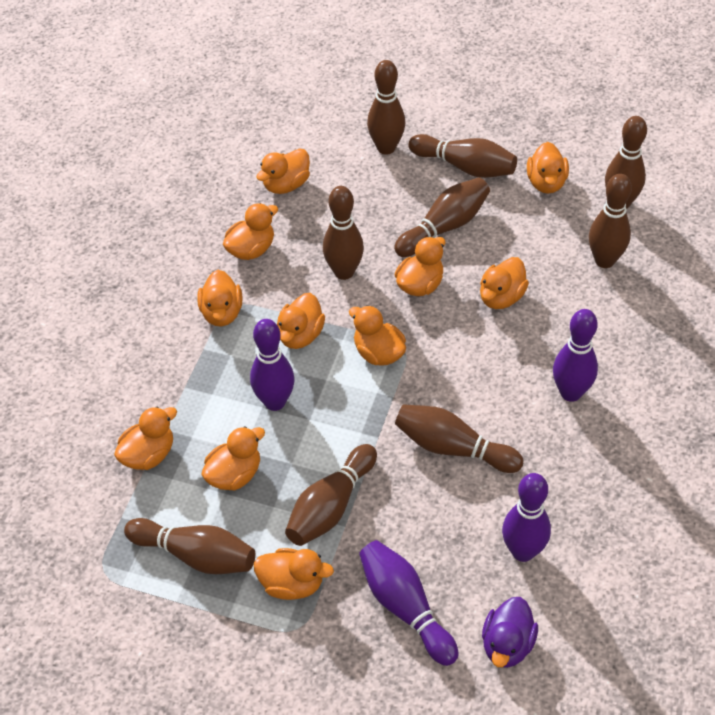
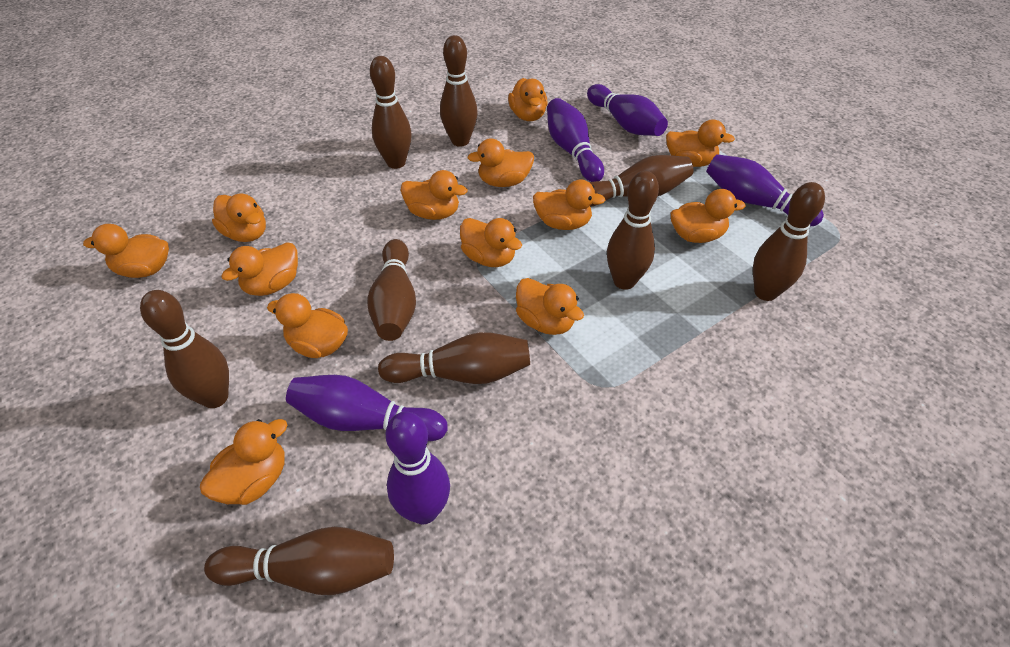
orange duck: [114,406,177,470] [197,270,243,327] [201,426,265,491] [223,203,278,260] [254,548,334,600] [256,148,310,194] [277,293,325,349] [349,305,406,366] [395,237,445,296] [480,257,529,309] [527,142,569,194] = 11 -> [83,224,169,278] [200,419,287,505] [212,194,266,242] [221,242,298,296] [267,293,348,358] [401,170,468,220] [460,218,522,267] [468,138,534,187] [508,78,547,121] [516,278,584,335] [533,179,606,230] [666,119,735,167] [671,189,745,243] = 13
purple bowling pin: [250,319,295,411] [359,540,459,666] [502,473,551,562] [553,309,598,402] = 4 -> [286,375,448,441] [386,412,450,524] [547,98,604,182] [587,84,668,136] [706,154,824,226] = 5
purple duck: [482,597,538,668] = 1 -> none = 0

